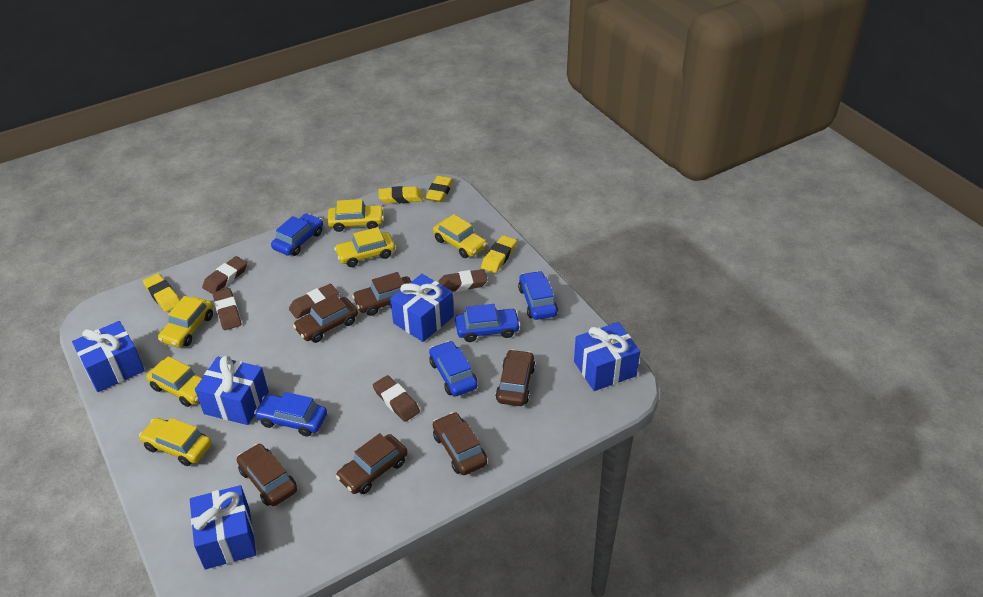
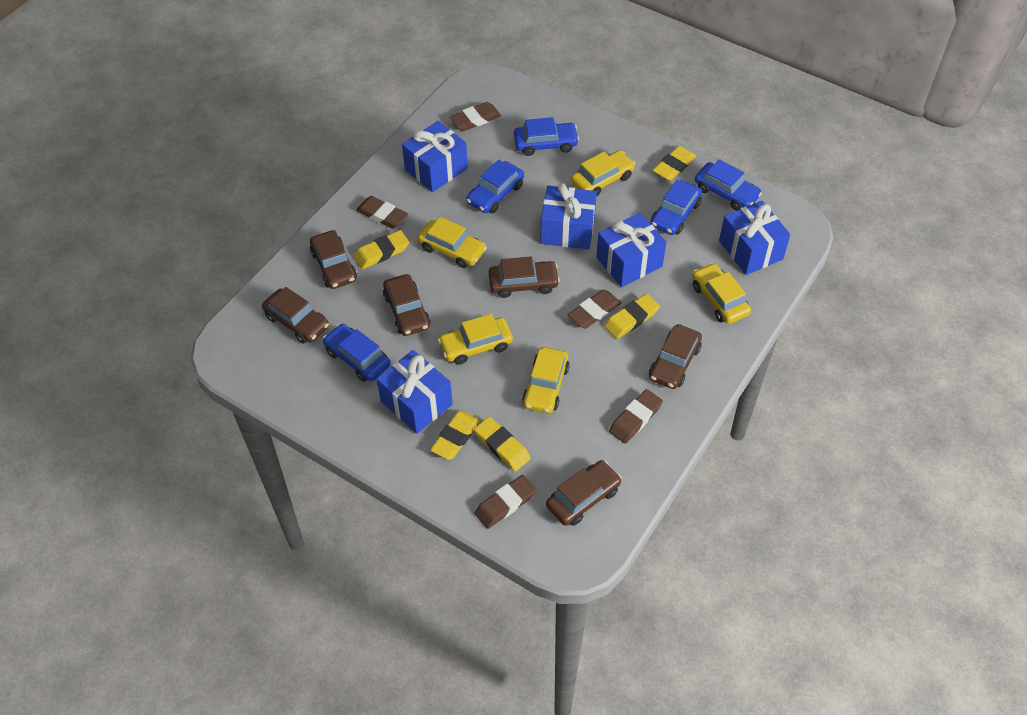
yellow car: [139,418,211,466] [146,356,203,407] [158,296,213,348] [327,199,384,232] [334,227,395,267] [433,214,487,258] = 6 -> [418,217,487,268] [438,314,513,365] [522,347,570,413] [571,150,635,197] [692,263,751,324] = 5
yellow eraser: [143,273,180,312] [379,186,423,204] [425,176,454,202] [481,235,517,273] = 4 -> [354,230,409,269] [430,411,480,460] [474,417,531,471] [604,294,660,339] [653,146,696,181] = 5

